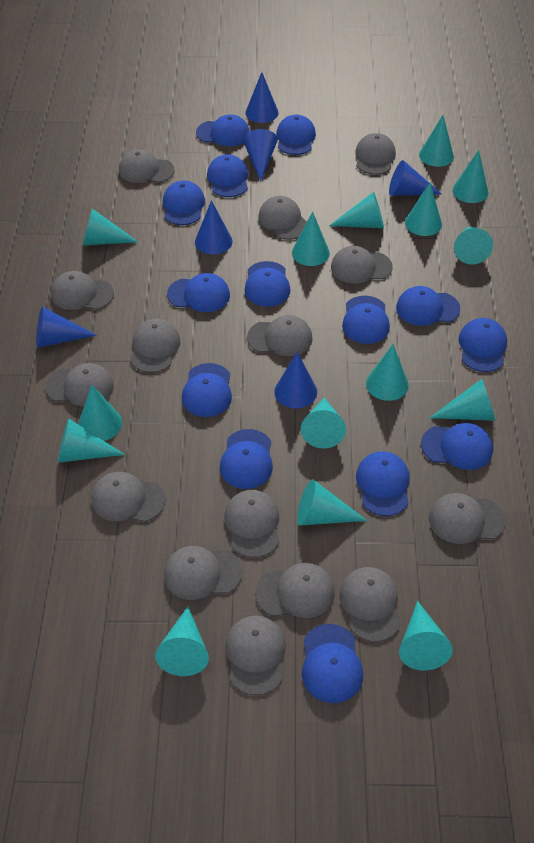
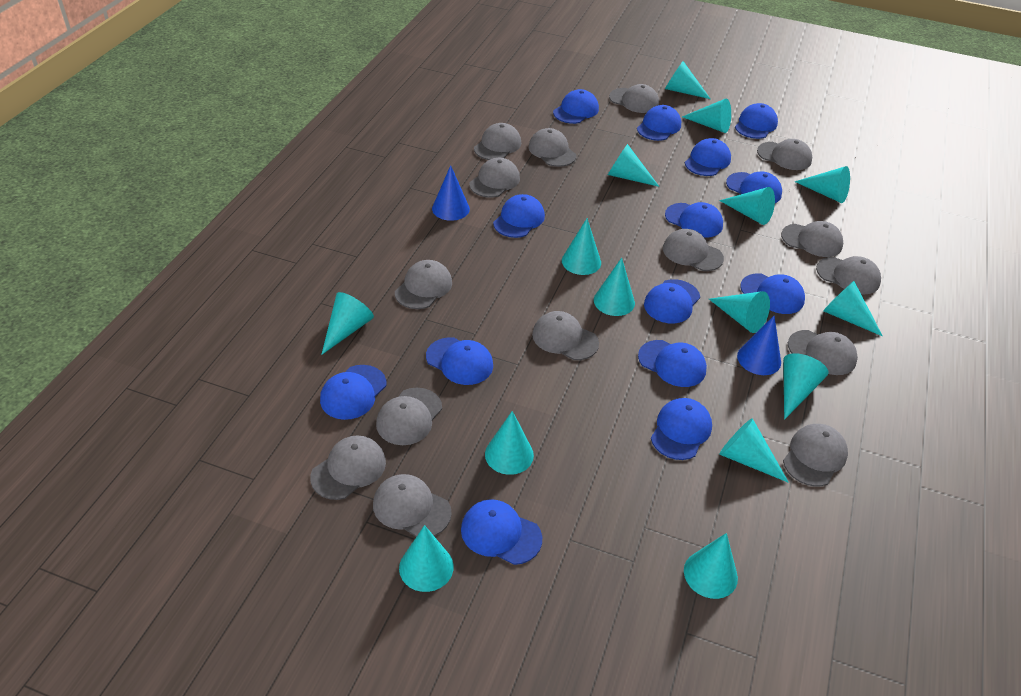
blue cone: [36,307,97,348] [195,200,232,255] [243,129,278,182] [245,72,279,123] [274,352,317,408] [389,160,442,196] = 6 -> [432,165,470,221] [737,316,781,375] = 2

